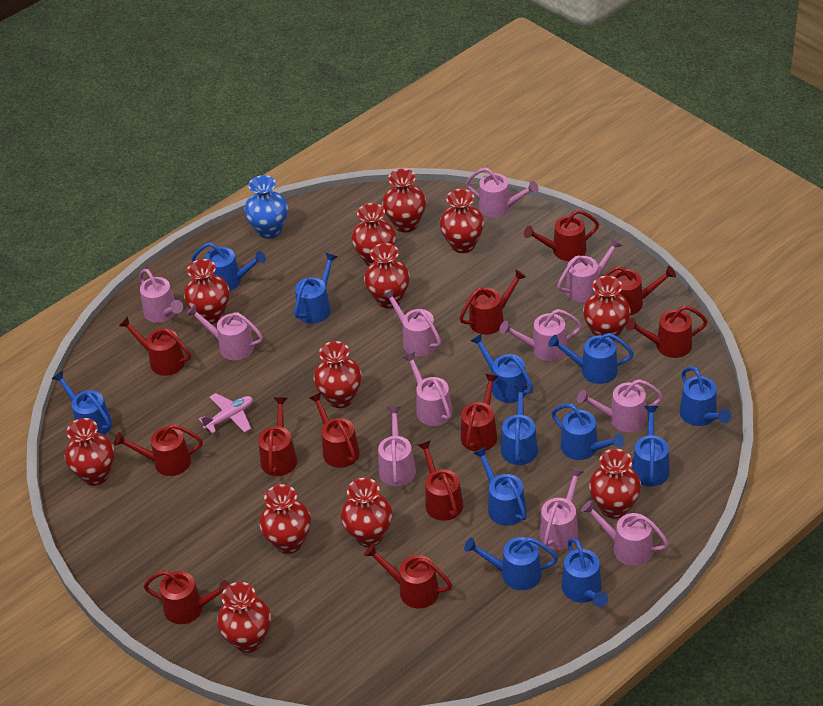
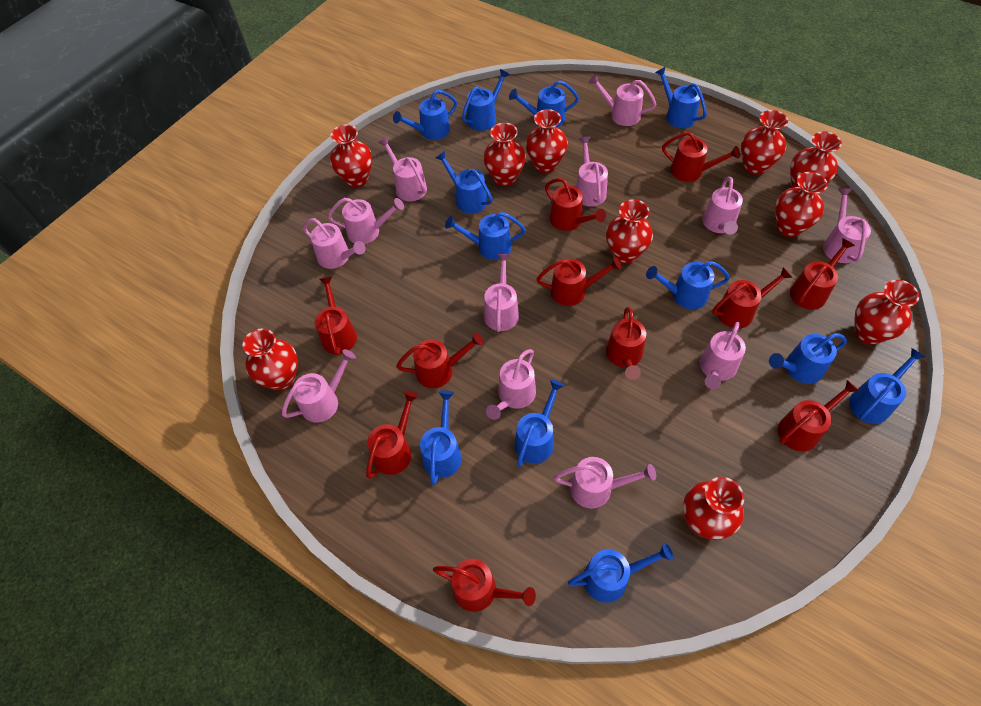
blue vase: [244,175,288,239] = 1 -> none = 0
pink plane: [199,393,253,434] = 1 -> none = 0
pink watering can: [139,269,183,323] [186,304,263,360] [378,406,416,486] [383,289,441,356] [403,352,453,426] [466,167,539,218] [500,309,582,361] [540,467,584,550] [557,238,623,302] [577,379,663,432] [581,500,669,566] = 11 -> [282,349,356,423] [303,218,366,269] [328,198,404,244] [378,137,427,201] [484,254,519,332] [486,349,536,420] [554,457,656,509] [576,136,608,207] [589,74,656,126] [700,322,746,389] [702,177,743,235] [823,188,871,263] = 12
red vase: [64,418,115,486] [184,259,229,324] [217,582,271,653] [259,484,311,554] [314,341,362,408] [341,478,392,547] [351,203,396,266] [364,243,410,308] [382,169,426,232] [439,189,484,253] [583,276,631,341] [589,449,641,519] = 12 -> [242,328,298,391] [330,124,372,188] [483,123,526,186] [525,109,568,173] [606,199,653,264] [683,477,744,540] [741,110,788,175] [775,172,828,237] [790,131,842,188] [854,280,919,345] = 10
red watering can: [114,424,203,476] [119,316,191,376] [143,570,230,624] [258,397,297,476] [309,392,360,468] [364,544,452,608] [418,440,463,521] [459,269,526,335] [461,374,499,452] [524,210,599,261] [603,266,676,315] [626,305,708,358] = 12 -> [315,276,357,356] [366,391,419,479] [396,332,484,388] [433,559,536,612] [537,257,622,306] [545,178,606,231] [606,307,646,380] [662,132,740,182] [712,267,793,328] [778,380,859,452] [790,238,855,310] = 11

